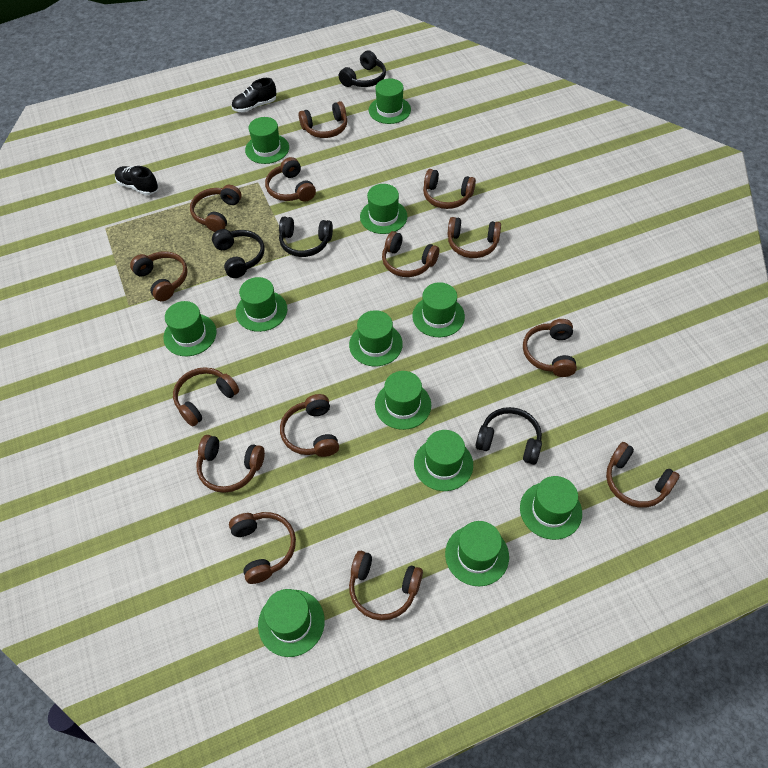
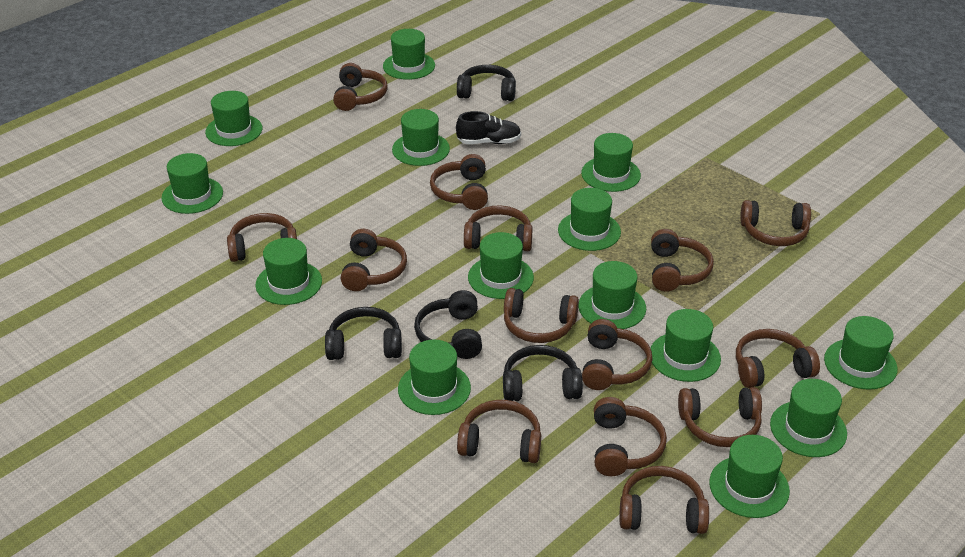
black shoe: [115,166,159,195] [232,78,276,112] = 2 -> [456,111,521,144] = 1
green hat: [163,301,216,356] [236,277,287,332] [245,117,289,164] [258,589,325,657] [349,310,403,366] [360,184,407,234] [369,79,411,124] [375,371,431,430] [412,282,465,337] [414,430,473,491] [445,521,509,586] [520,476,582,540] = 12 -> [162,153,223,214] [205,91,262,146] [256,238,322,305] [383,29,435,80] [392,109,450,166] [398,340,471,415] [468,232,534,299] [558,188,621,251] [579,261,646,329] [581,133,641,192] [651,309,721,382] [709,435,790,518] [770,379,847,457] [824,316,898,390] = 14

